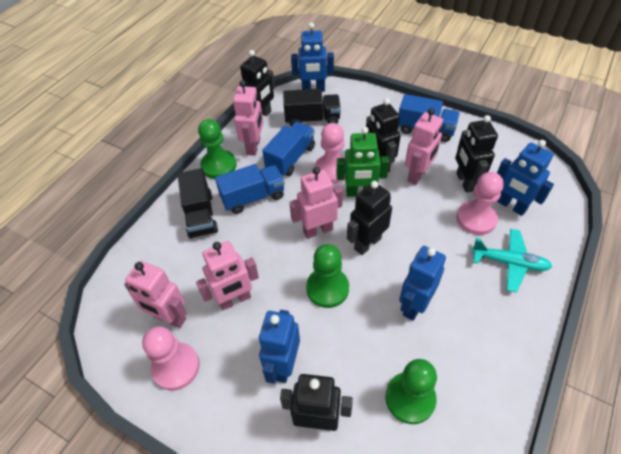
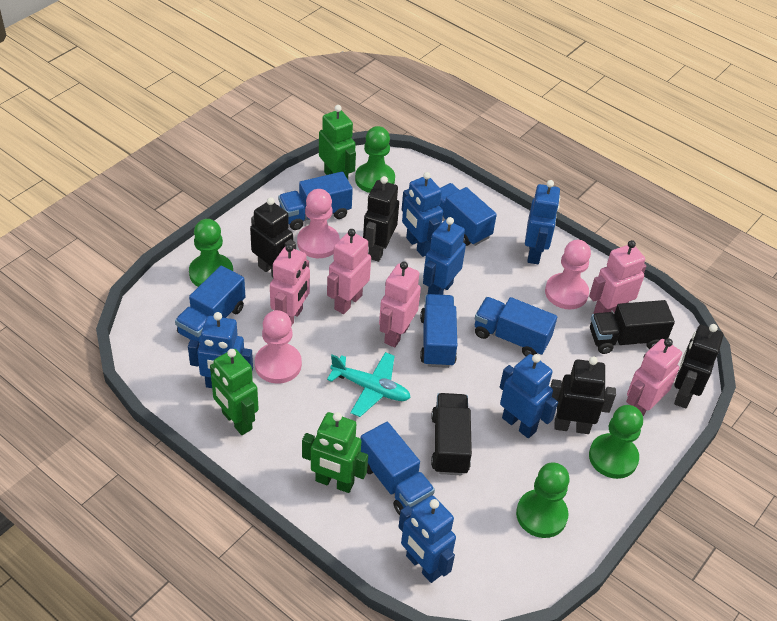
black robot: [240,50,275,116] [280,374,353,431] [347,181,392,255] [366,98,401,172] [455,115,498,193] = 5 -> [250,197,296,278] [363,176,399,262] [550,357,616,434] [674,324,724,408] = 4
blue robot: [259,310,300,384] [291,23,334,92] [399,246,446,321] [497,140,554,216] = 4 -> [188,312,253,388] [398,495,456,583] [402,172,443,257] [423,217,466,295] [500,354,558,438] [525,180,560,264] = 6
blue truck: [215,164,285,214] [262,122,315,176] [398,94,460,142] = 3 -> [175,266,245,344] [278,172,353,230] [361,422,435,515] [420,294,457,368] [439,183,497,246] [475,297,557,356] = 6
green pawn: [198,119,236,179] [306,244,349,308] [385,359,437,424] = 3 -> [189,219,233,287] [355,126,395,193] [516,462,570,538] [589,405,643,479] = 4
green robot: [337,127,389,197] = 1 -> [210,349,259,435] [302,412,368,493] [319,105,356,179] = 3

